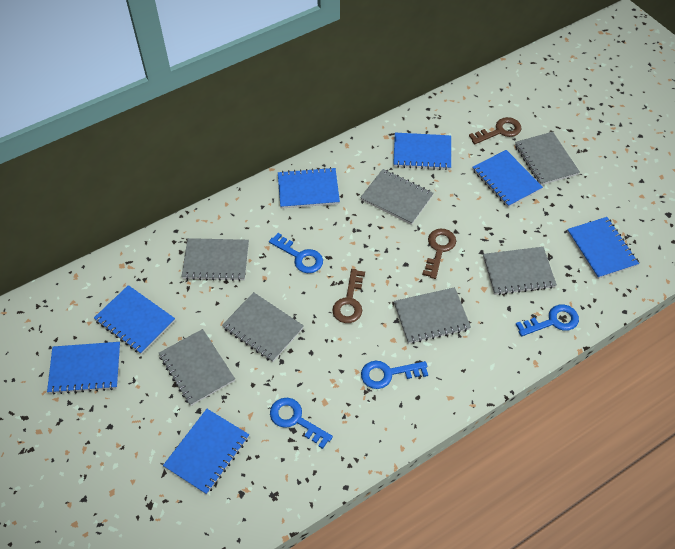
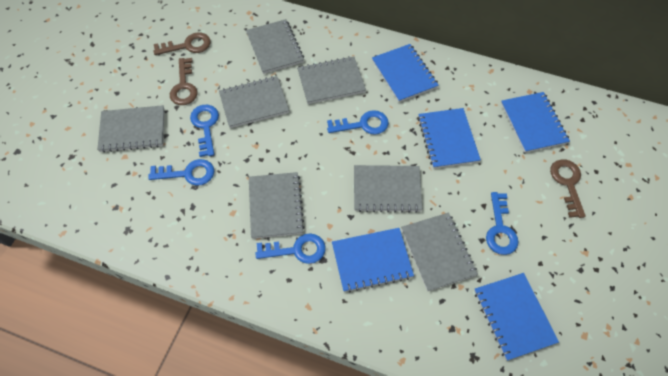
blue key: [269,233,323,273] [270,398,333,449] [361,361,428,389] [516,304,579,336] = 4 -> [148,159,214,186] [190,105,219,157] [255,233,326,264] [327,110,389,135] [486,192,518,255] = 5
blue notebook: [47,342,120,394] [94,285,175,354] [163,409,249,495] [278,167,340,209] [393,133,451,170] [472,150,543,207] [567,217,639,279] = 7 -> [332,228,414,292] [372,44,439,102] [418,108,481,169] [474,273,559,361] [501,92,570,153] = 5

